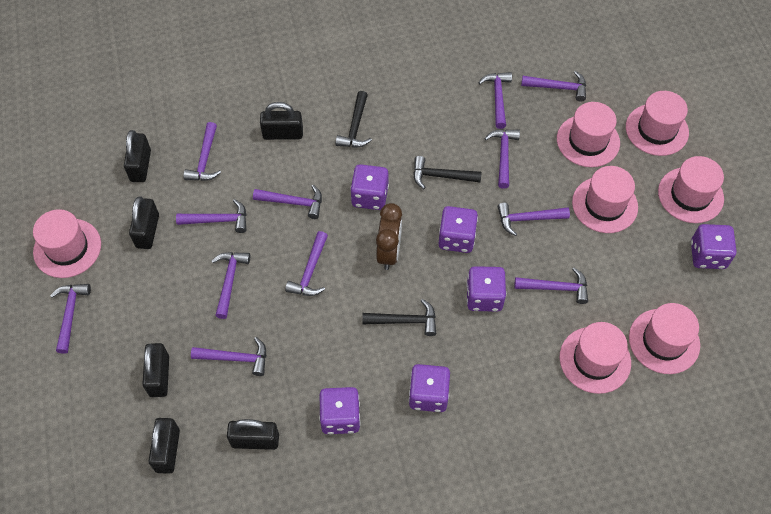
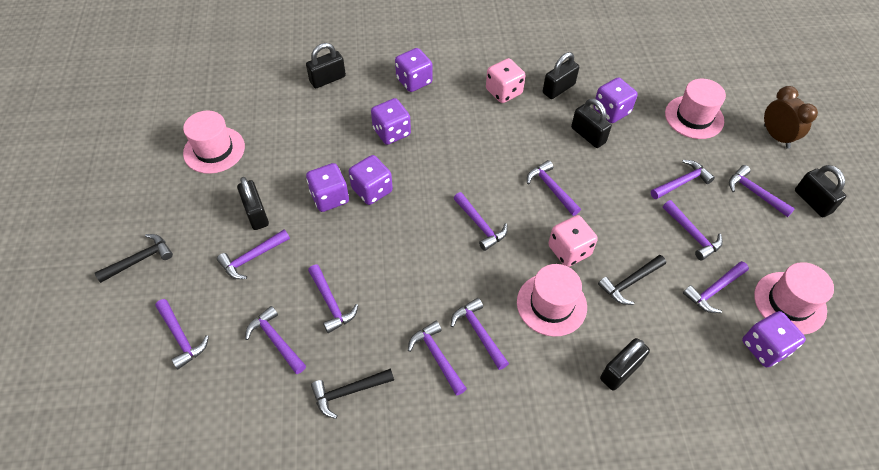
pink dice: none = 0 -> [486,58,526,103] [548,215,598,267] = 2
pink hat: [33,209,101,278] [557,102,620,167] [560,322,631,394] [572,166,638,233] [626,91,689,156] [629,303,700,374] [658,156,724,223] = 7 -> [183,111,245,174] [517,264,587,337] [665,79,726,139] [754,262,834,334] = 4

